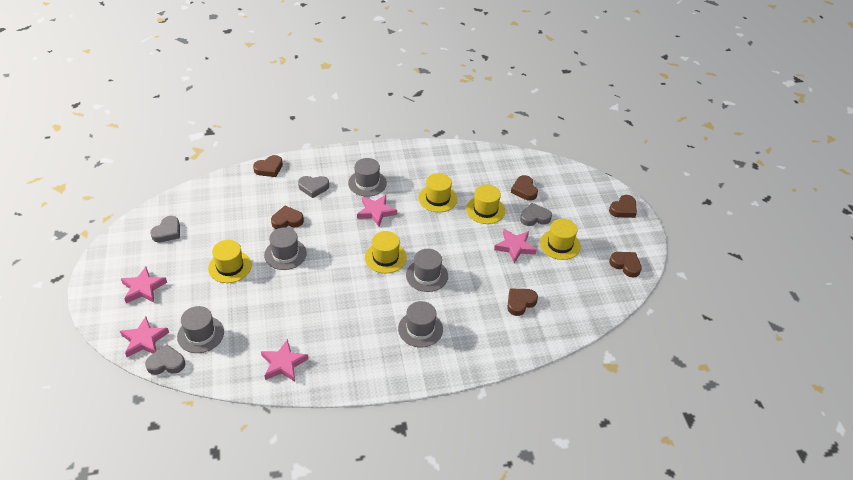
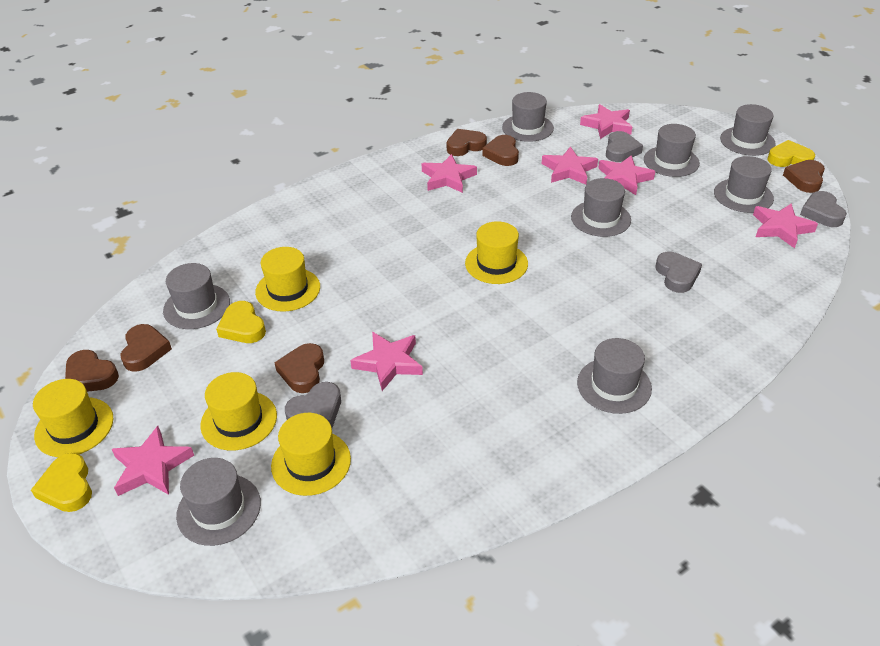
grey hat: [177,306,224,353] [264,227,307,270] [348,158,387,197] [398,301,443,348] [406,249,448,292] = 5 -> [163,263,230,329] [176,458,261,546] [502,92,554,142] [571,178,631,237] [577,338,652,414] [644,124,700,177] [714,156,774,213] [720,104,776,156] = 8
pink star: [120,317,169,357] [121,267,167,303] [261,339,309,382] [357,195,397,227] [494,229,537,263] = 5 -> [112,426,194,496] [350,332,423,391] [421,154,477,193] [542,146,598,184] [580,104,632,139] [598,155,655,195] [753,203,818,248] = 7
yellow heart: none = 0 -> [31,453,92,512] [216,301,266,343] [768,140,815,167] = 3

